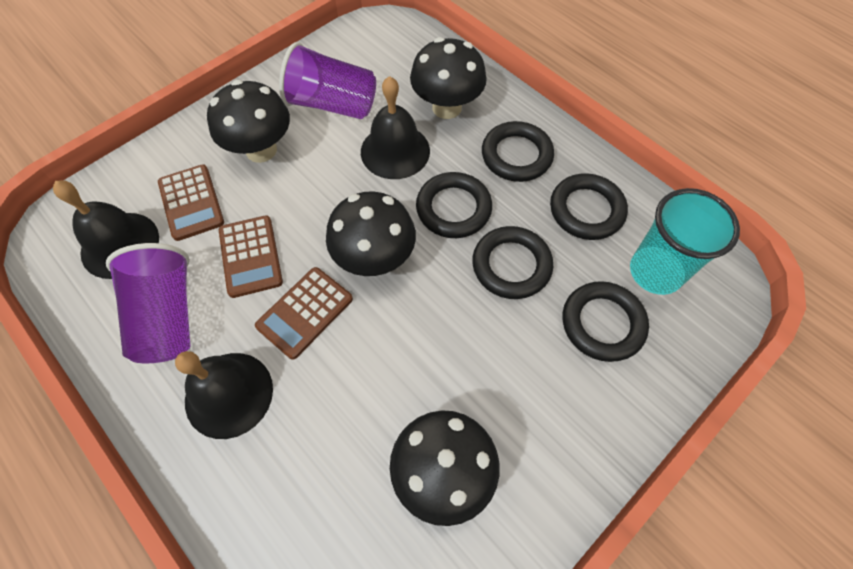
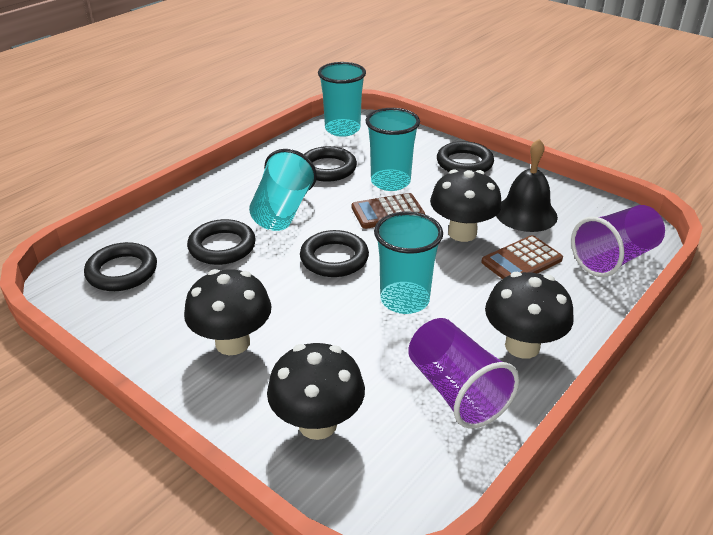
black bell: [53,180,159,279] [175,351,273,439] [361,76,430,179] = 3 -> [496,139,558,232] = 1
brown calculator: [158,164,224,241] [219,215,283,298] [255,267,353,360] = 3 -> [352,193,425,229] [481,235,563,279] = 2
turquoise cup: [630,188,740,295] = 1 -> [249,149,317,231] [318,62,366,137] [365,108,420,191] [374,211,443,314] = 4

